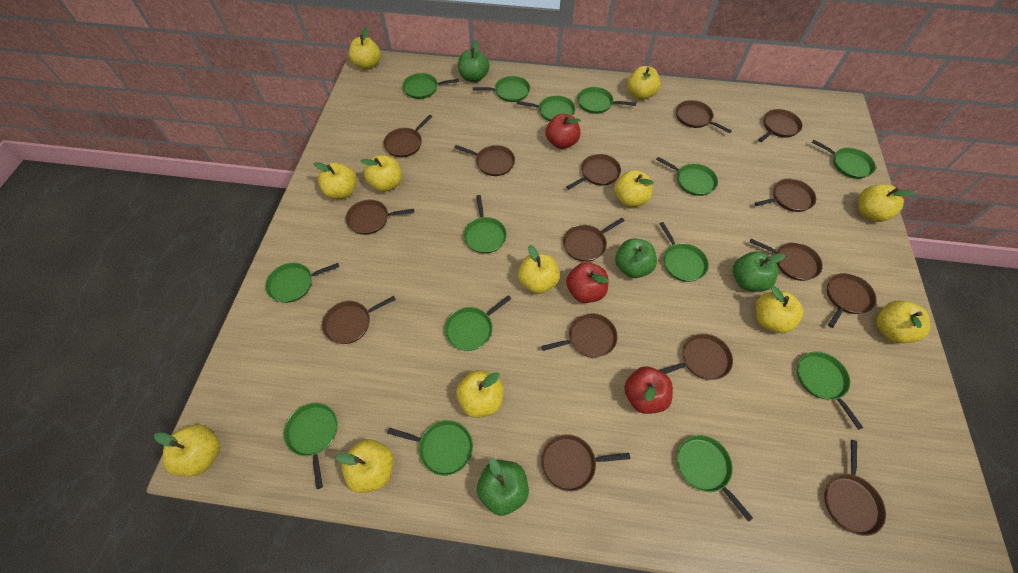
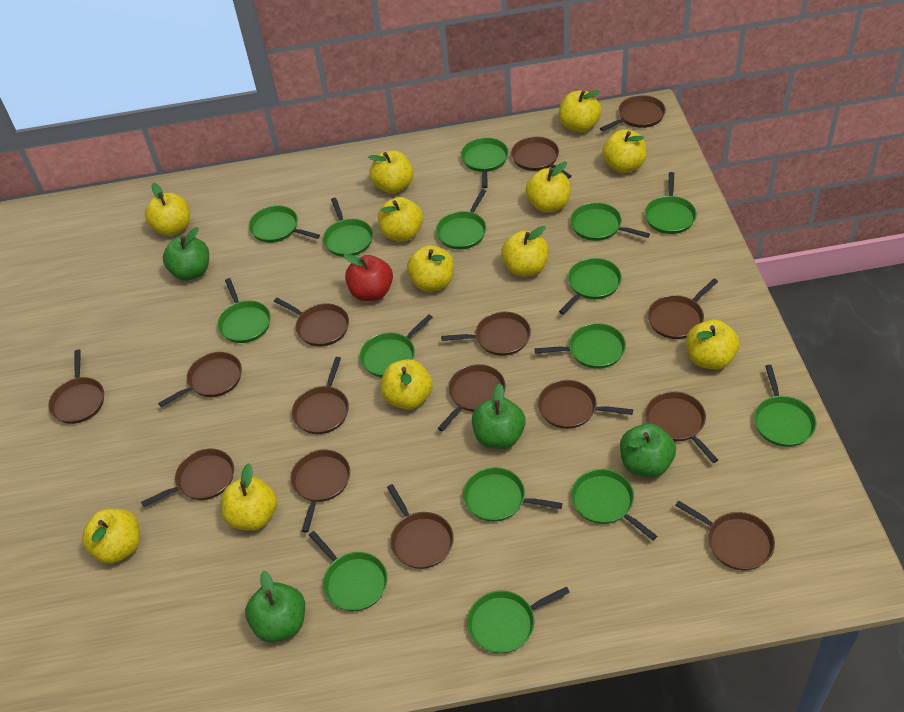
green pan: [265,263,339,303] [283,403,338,489] [387,420,473,476] [402,73,460,99] [445,295,512,351] [464,195,507,254] [473,76,530,102] [516,95,575,122] [577,87,636,114] [656,157,718,196] [659,222,709,282] [677,435,753,522] [797,351,863,430] [812,140,876,179] = 14 -> [218,278,271,343] [249,206,320,243] [309,531,388,611] [323,198,373,257] [360,314,433,377] [436,189,486,250] [461,138,509,188] [463,467,563,522] [467,586,570,653] [534,323,626,369] [559,258,622,314] [570,202,650,241] [571,469,657,541] [645,172,697,234] [754,365,816,447] = 15
red apple: [546,114,581,149] [566,262,608,303] [624,366,673,414] = 3 -> [344,254,393,301] = 1

